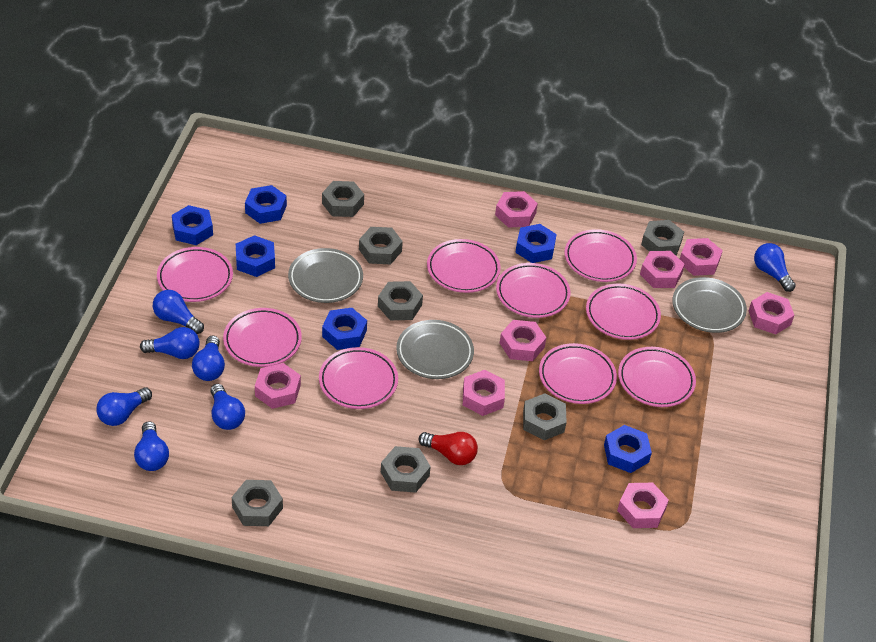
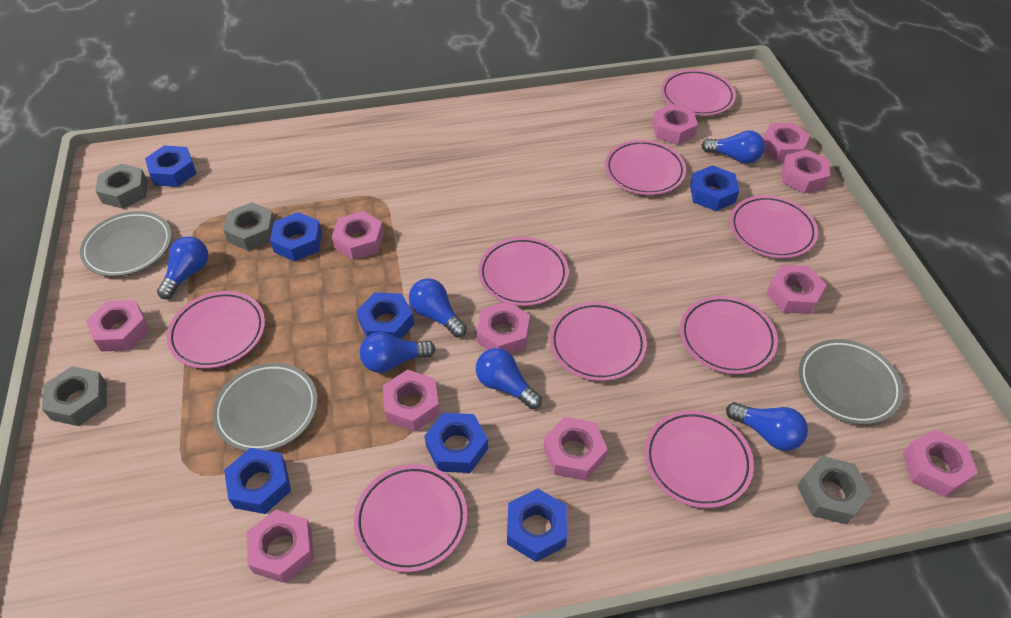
blue light bulb: [96,387,152,426] [134,421,169,471] [140,327,200,359] [153,290,204,334] [192,336,225,381] [210,384,245,430] [754,243,796,292] = 7 -> [157,236,208,299] [360,332,436,373] [409,278,467,337] [476,348,542,409] [701,130,765,164] [726,402,808,451] = 6
blue nut: [172,205,213,245] [236,235,275,277] [245,185,287,224] [322,308,367,350] [515,224,557,263] [604,425,652,473] = 6 -> [145,146,197,187] [224,448,291,514] [270,212,322,262] [357,292,414,339] [424,413,488,473] [507,489,567,562] [690,165,739,211] = 7
grey nut: [232,480,283,526] [322,181,364,217] [359,227,403,264] [378,281,423,320] [381,446,431,493] [523,393,567,440] [641,220,684,256] = 7 -> [42,366,107,426] [96,164,148,209] [223,202,275,251] [797,456,872,525] = 4
pink nut: [255,363,301,409] [463,370,505,416] [495,191,538,228] [500,320,546,361] [617,483,669,528] [640,251,685,288] [680,238,723,276] [749,292,794,334] = 8 -> [86,300,150,352] [246,510,314,583] [332,211,384,260] [383,370,440,431] [477,301,530,354] [543,417,608,481] [652,104,698,145] [763,123,810,162] [766,265,826,314] [782,149,830,194] [903,429,978,497] = 11
red light bulb: [418,432,478,465] = 1 -> none = 0

